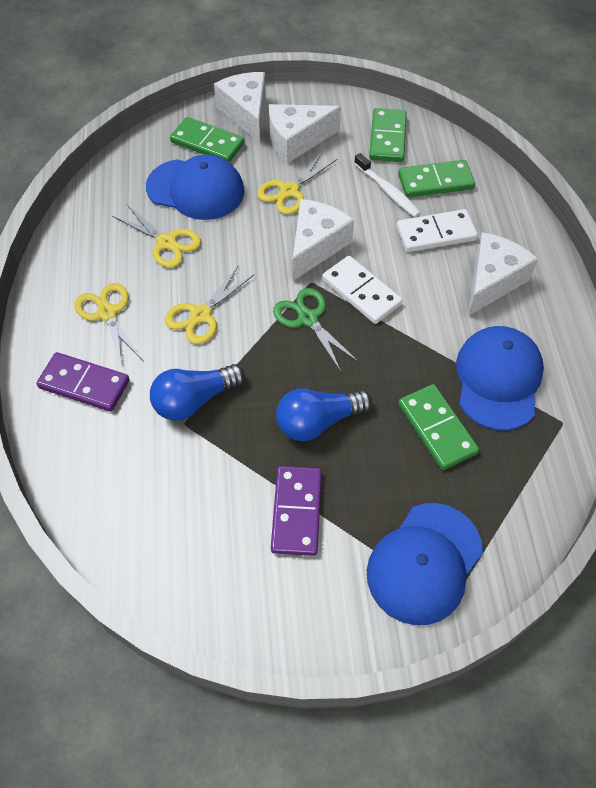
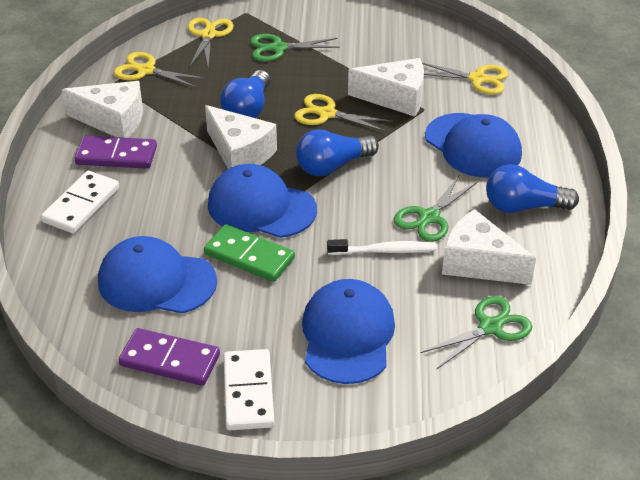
blue cap: [146,154,244,220] [367,503,483,625] [456,326,544,431] = 3 -> [98,236,217,314] [208,164,317,238] [302,279,395,384] [425,113,522,177] = 4
blue light bulb: [150,364,245,421] [276,388,372,441] = 2 -> [220,70,270,118] [296,129,379,176] [486,164,579,213] = 3
green domino: [170,117,245,163] [369,108,407,162] [398,160,475,198] [398,384,479,470] = 4 -> [204,224,295,282] = 1
green scissors: [273,288,359,372] = 1 -> [250,34,340,62] [394,176,478,242] [420,296,532,370] = 3

